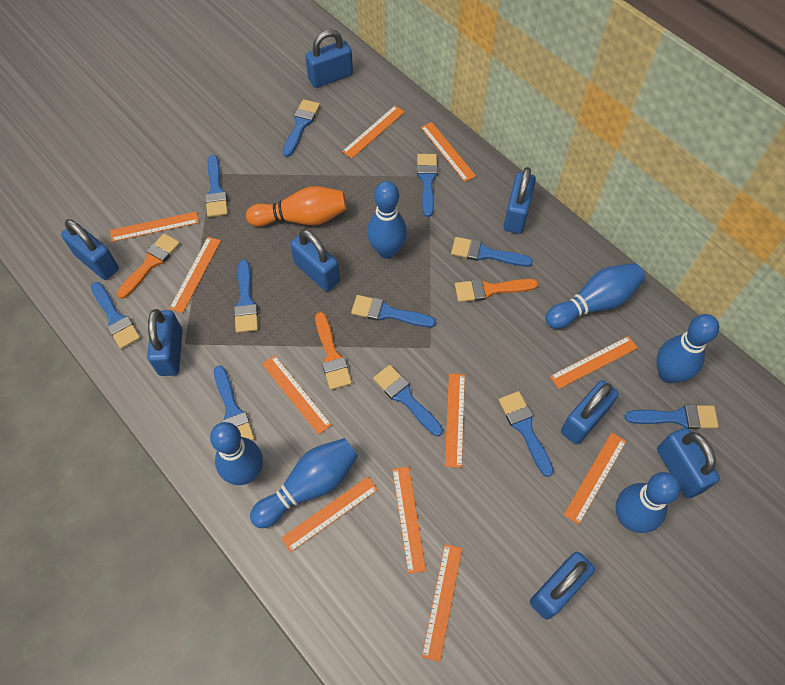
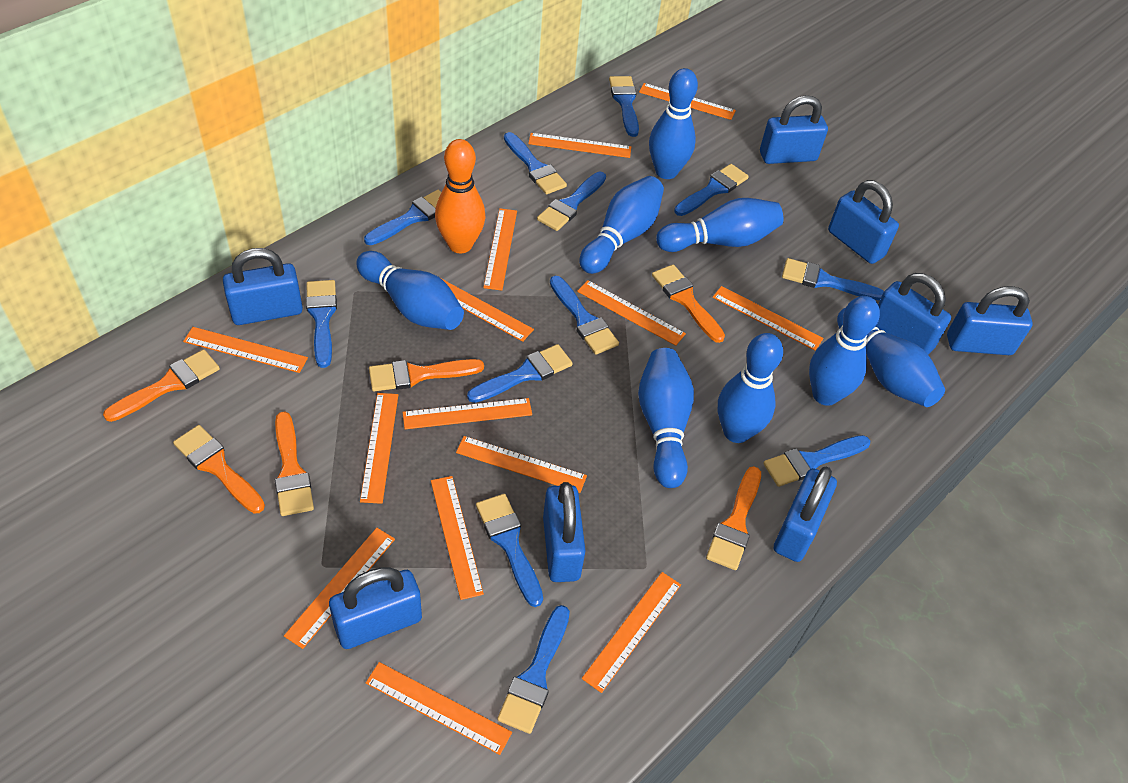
blue bowling pin: [210,422,263,485] [250,438,358,528] [367,181,407,259] [545,263,645,329] [616,472,681,533] [656,314,719,383] = 6 -> [356,251,464,330] [580,176,664,274] [638,348,694,488] [649,68,698,179] [656,198,783,252] [718,333,783,443] [809,296,880,406] [837,308,945,407] = 8
blue brush: [91,282,140,349] [205,155,228,217] [214,365,255,441] [234,260,258,333] [283,99,320,157] [351,295,436,327] [373,365,443,436] [417,154,438,217] [451,237,533,267] [499,391,554,477] [625,404,719,429] = 11 -> [306,280,337,368] [364,190,442,245] [467,344,573,403] [476,494,543,607] [497,605,570,734] [504,132,567,194] [537,172,606,231] [550,276,619,355] [609,76,639,137] [674,164,749,216] [763,435,870,487] [782,258,884,300] = 12
orange brush: [117,234,180,299] [315,312,352,390] [455,279,538,302] = 3 -> [103,349,220,422] [173,425,265,513] [275,412,314,516] [369,359,484,391] [652,264,725,343] [706,466,761,570] = 6
orange ruler: [110,211,199,242] [169,237,221,313] [262,355,332,434] [281,477,378,552] [342,106,405,159] [392,467,426,574] [421,122,476,182] [422,544,462,662] [445,374,465,468] [550,336,638,389] [564,433,626,524] = 11 -> [183,327,308,373] [284,528,395,649] [360,393,398,504] [366,662,512,755] [403,398,532,429] [431,476,484,600] [441,278,534,342] [456,436,587,493] [483,208,517,291] [528,133,631,158] [577,280,686,346] [582,572,681,693] [639,83,736,120] [713,286,824,350] = 14

